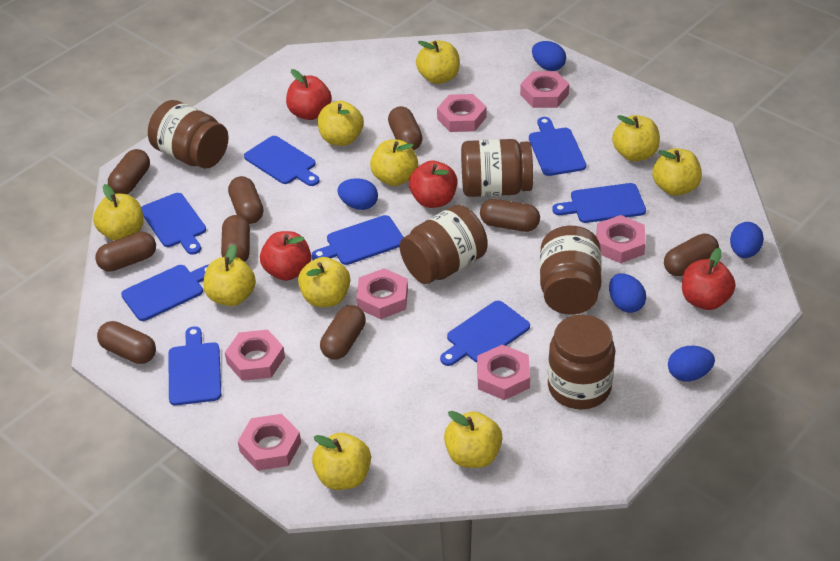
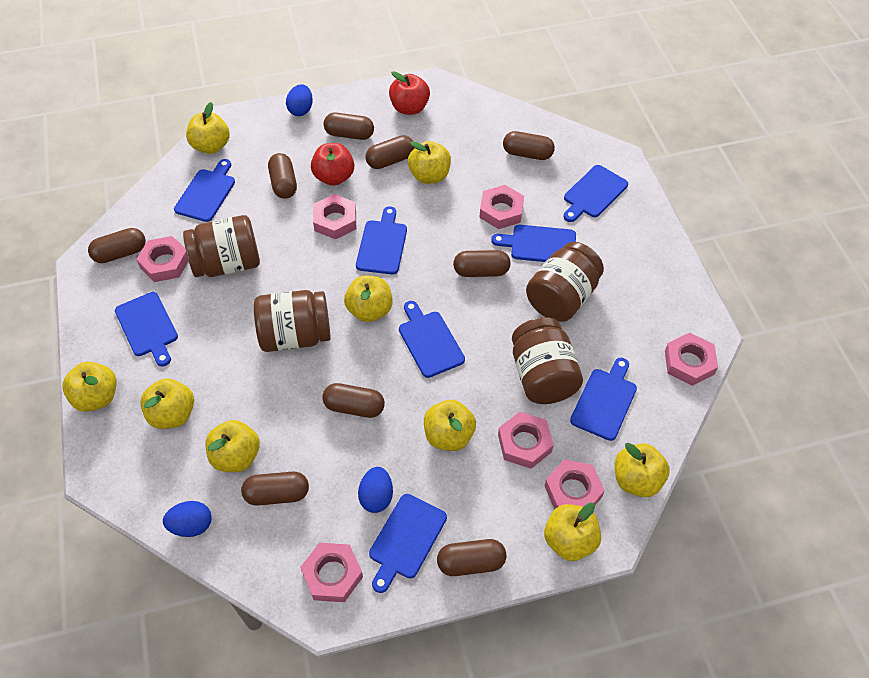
blue egg: [337,178,378,210] [532,41,566,71] [609,273,646,313] [668,346,715,381] [730,222,764,258] = 5 -> [163,501,212,537] [286,84,313,116] [358,467,393,513] = 3
brown jar: [148,100,229,169] [400,205,488,284] [461,139,533,197] [540,226,602,315] [548,315,615,410] = 5 -> [183,215,260,277] [254,290,331,352] [512,317,583,404] [526,242,604,322] = 4
red apple: [260,231,311,281] [286,69,331,120] [409,161,457,208] [682,248,735,310] = 4 -> [311,143,354,186] [389,71,430,115] = 2
yellow apple: [93,184,144,241] [204,244,256,306] [298,257,350,307] [312,433,371,490] [317,101,364,146] [370,140,418,186] [416,40,460,84] [444,411,503,468] [612,115,660,162] [652,148,702,196] = 10 -> [62,362,117,412] [140,379,194,429] [186,102,230,154] [205,420,260,472] [344,276,393,322] [408,141,451,184] [424,400,476,451] [544,502,601,561] [614,443,670,497] = 9

